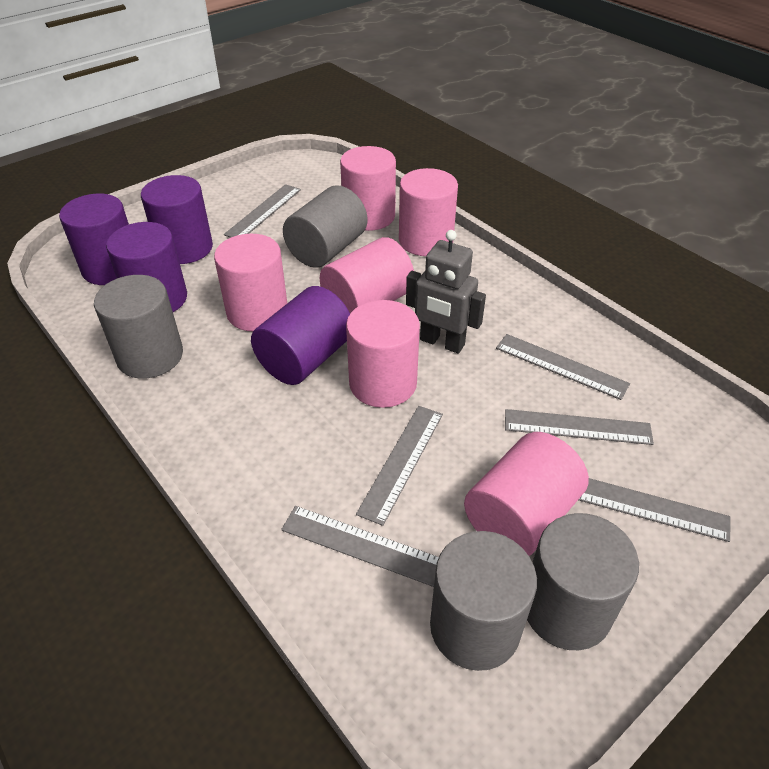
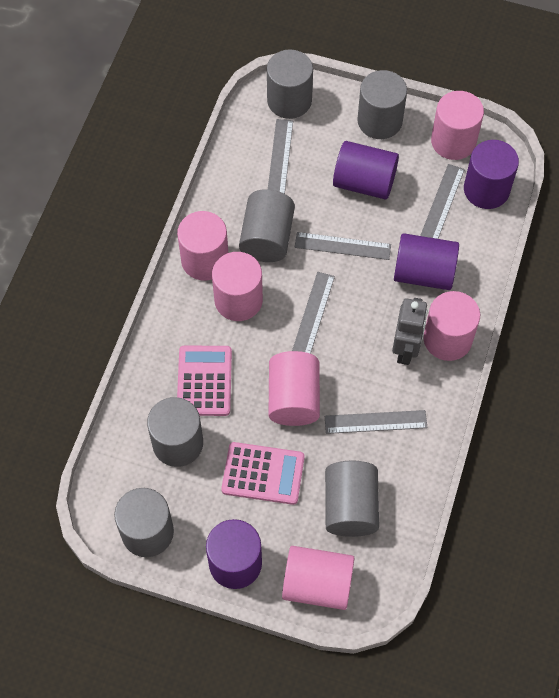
grey cylinder: [94,275,183,379] [283,185,368,268] [430,531,537,671] [527,513,639,650] = 4 -> [114,488,174,557] [147,397,203,467] [239,189,295,262] [267,49,313,119] [325,461,379,537] [357,70,407,139] = 6
grey ruler: [224,184,301,238] [281,506,439,587] [356,406,443,526] [496,334,630,400] [505,409,654,445] [578,478,731,542] = 6 -> [268,119,293,194] [292,272,335,354] [295,232,391,260] [325,410,427,434] [420,164,465,239] = 5
pink calculator: none = 0 -> [177,346,232,416] [221,442,304,505] = 2

